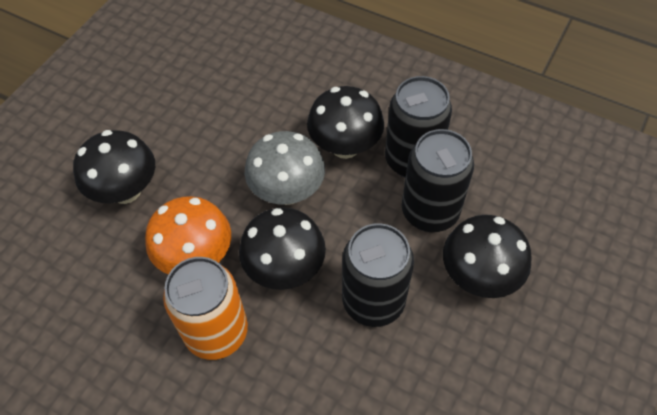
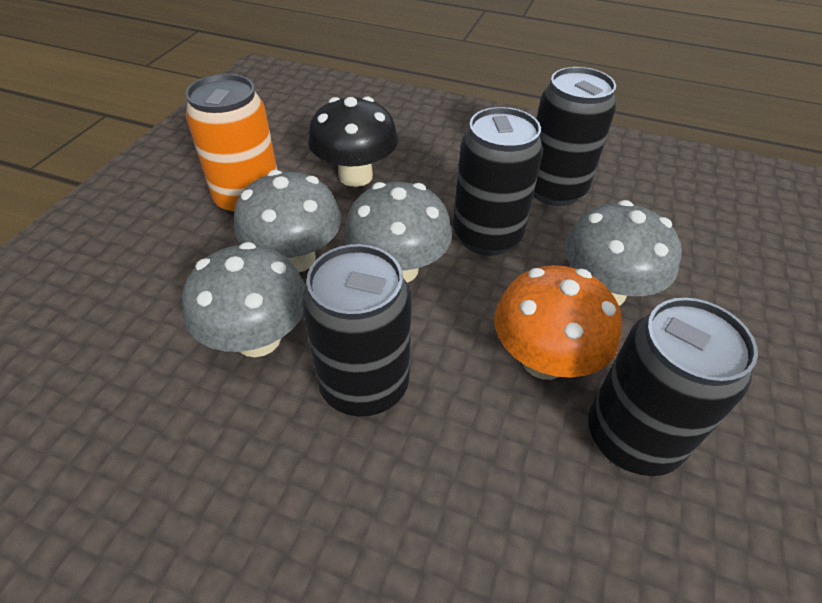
black can: [342,223,414,327] [385,76,452,178] [402,129,474,232] = 3 -> [302,244,411,417] [453,107,543,256] [533,67,616,206] [588,298,758,476] = 4
black mushroom: [73,130,155,204] [239,207,326,290] [307,86,384,159] [443,215,532,298] = 4 -> [308,96,398,187] = 1
grey mushroom: [245,131,325,205] = 1 -> [182,242,306,357] [234,170,341,272] [345,182,452,283] [565,200,682,306] = 4

